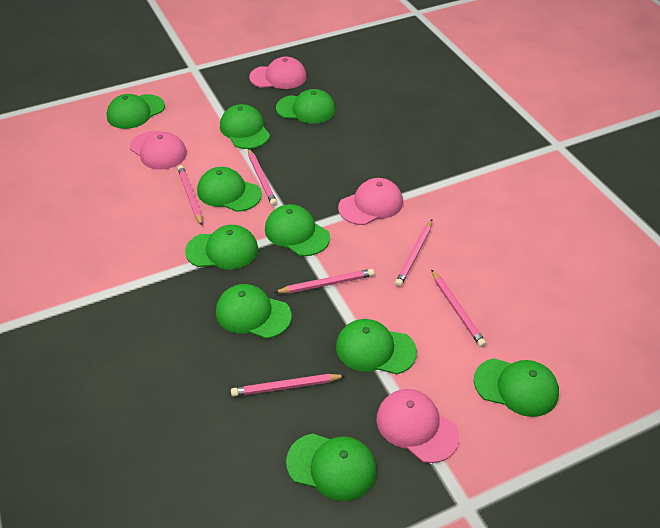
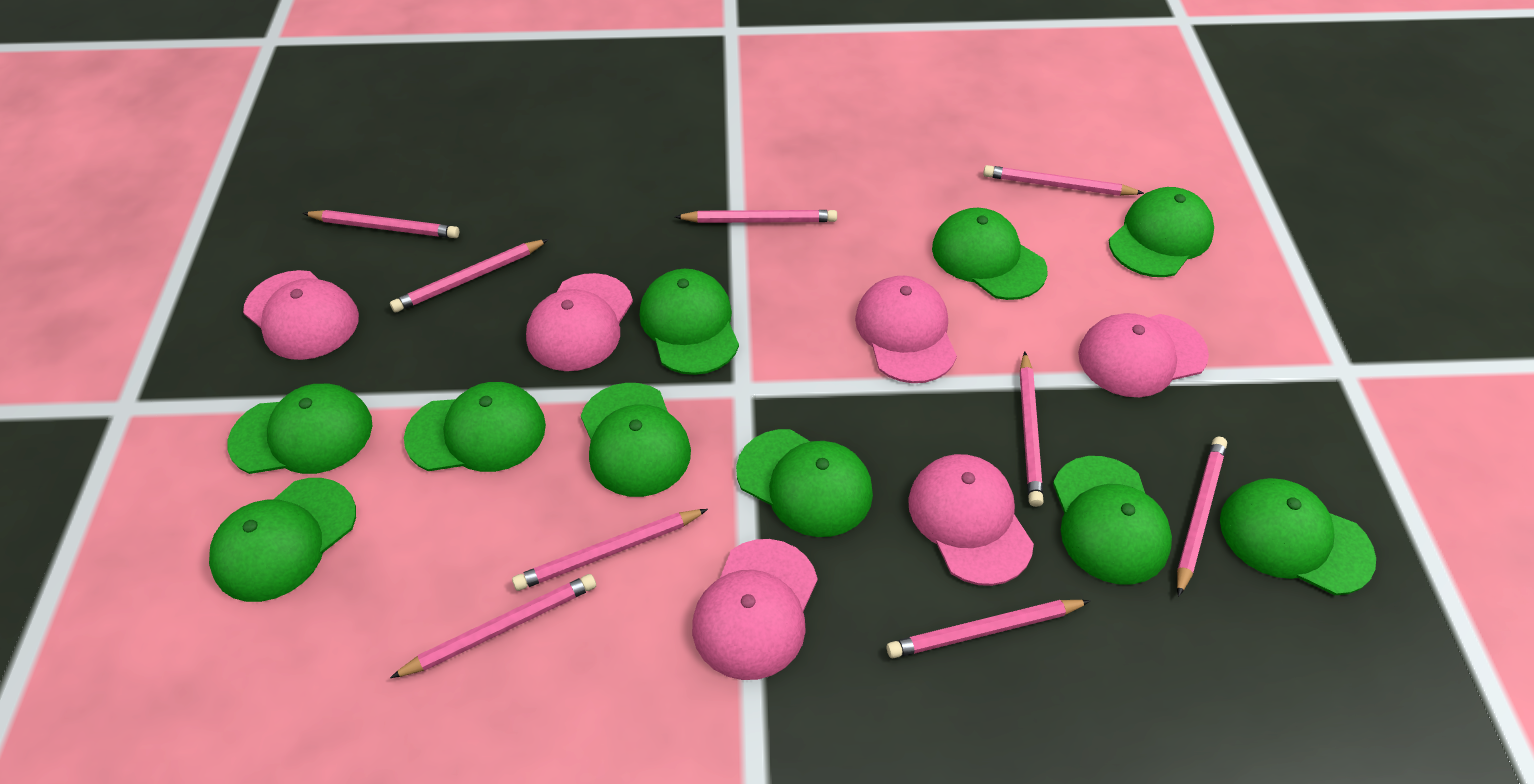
pink cap: [130,131,187,170] [249,57,307,89] [338,178,403,225] [376,389,459,463] = 4 -> [243,270,359,360] [526,273,633,371] [692,539,818,680] [855,276,957,383] [908,454,1034,586] [1078,313,1209,397] = 6
pink pencil: [178,165,203,226] [231,374,346,397] [248,148,277,206] [274,269,374,293] [395,220,432,287] [431,269,486,347] = 6 -> [303,210,459,238] [390,239,549,312] [390,574,596,678] [512,509,708,591] [675,210,837,223] [887,600,1090,658] [983,165,1144,196] [1020,351,1044,507] [1177,437,1227,597] = 9

